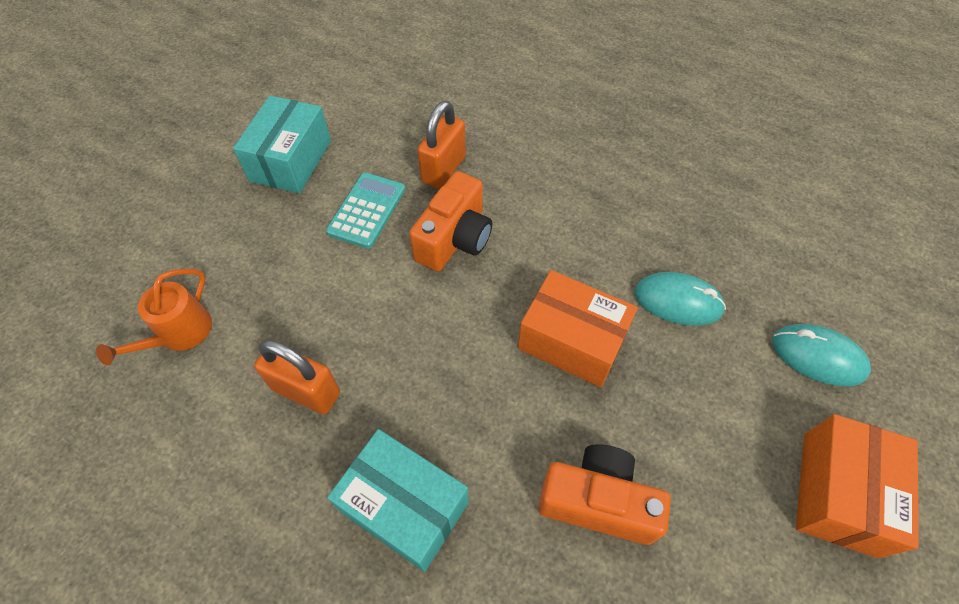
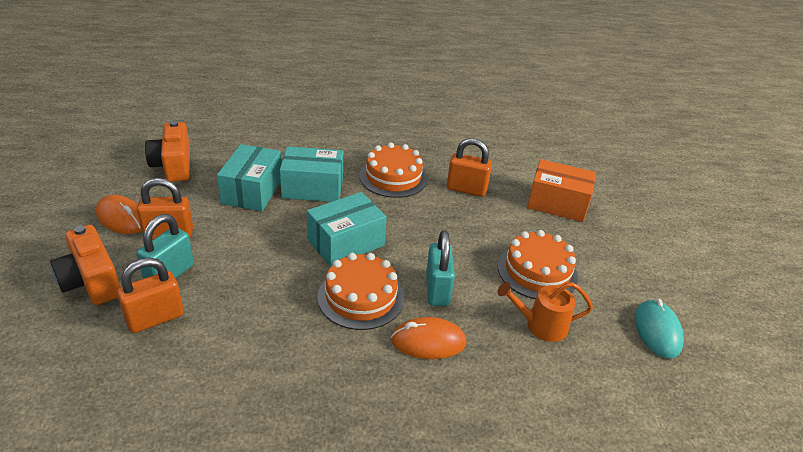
orange box: [518,270,638,387] [796,414,918,558] = 2 -> [527,159,596,222] = 1
orange cake: none = 0 -> [318,253,404,330] [360,142,428,198] [497,230,578,299] = 3
orange mouse: none = 0 -> [96,195,142,234] [391,317,466,359] = 2
orange padlock: [254,339,340,414] [417,101,466,189] = 2 -> [117,258,184,333] [137,178,193,240] [447,138,492,197] = 3
turquoise box: [233,95,331,194] [327,429,469,572] = 2 -> [217,144,281,211] [280,146,343,202] [307,192,387,267] = 3
turquoise calculator: [326,172,405,249] = 1 -> none = 0
turquoise mouse: [634,272,726,326] [772,324,871,386] = 2 -> [635,298,684,359] = 1
turquoise padlock: none = 0 -> [137,214,194,279] [426,230,455,306] = 2

